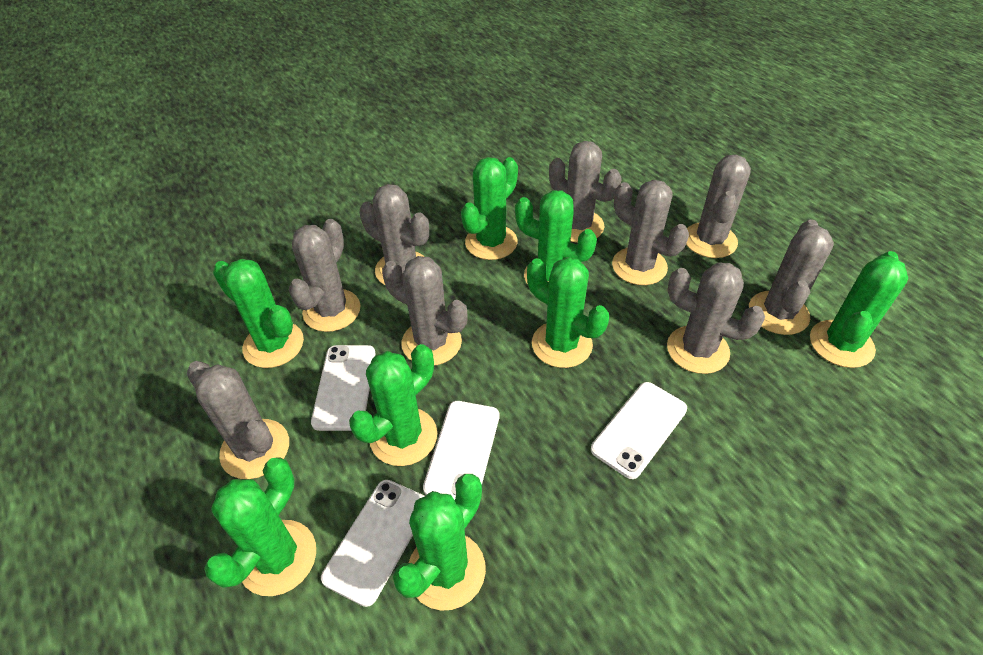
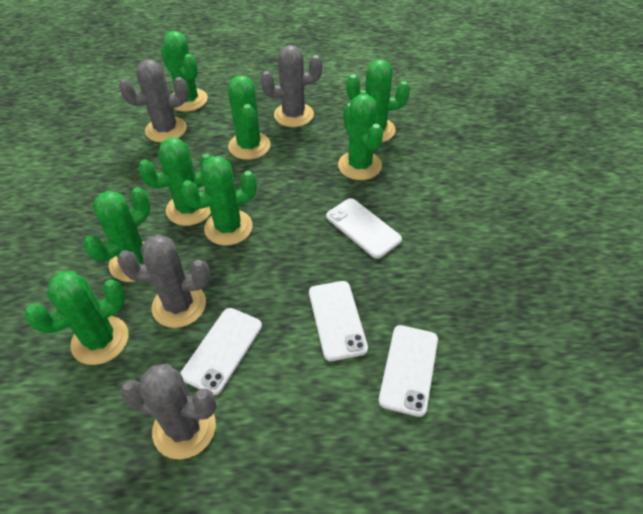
grey cactus: [187,361,289,479] [289,219,361,332] [359,184,429,285] [382,256,468,365] [549,141,621,243] [612,180,689,285] [667,262,765,374] [686,155,751,258] [749,219,834,335] = 9 -> [117,234,210,328] [119,60,188,143] [120,364,217,459] [261,45,322,127] = 4

